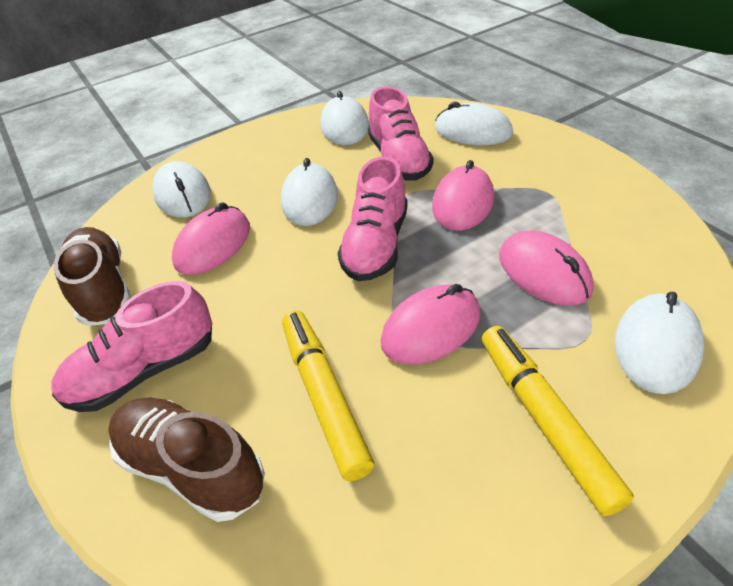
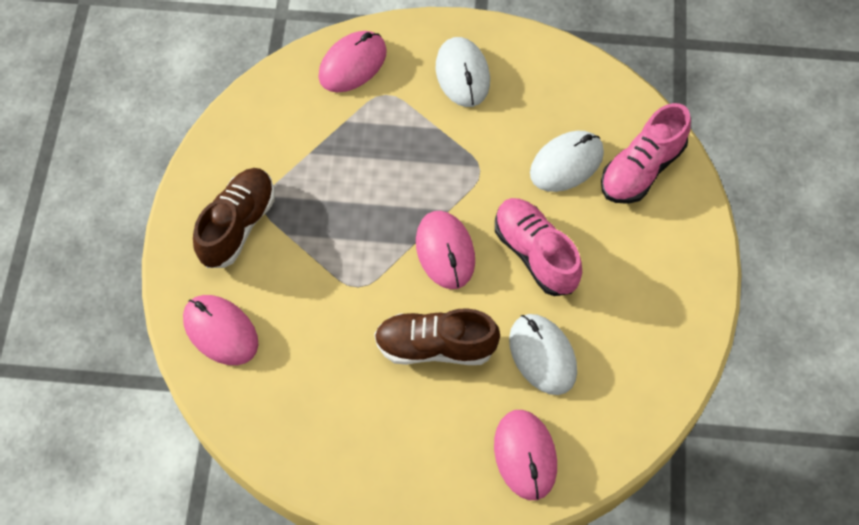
pink shoe: [51,281,212,412] [337,156,408,281] [368,86,434,181] = 3 -> [495,198,582,296] [601,103,691,204] = 2
white mouse: [152,161,211,218] [281,158,338,226] [320,91,369,145] [435,102,513,145] [615,292,704,394] = 5 -> [436,37,490,107] [509,314,577,395] [530,131,604,192] = 3
yellow marker: [282,310,374,481] [482,326,634,517] = 2 -> none = 0

